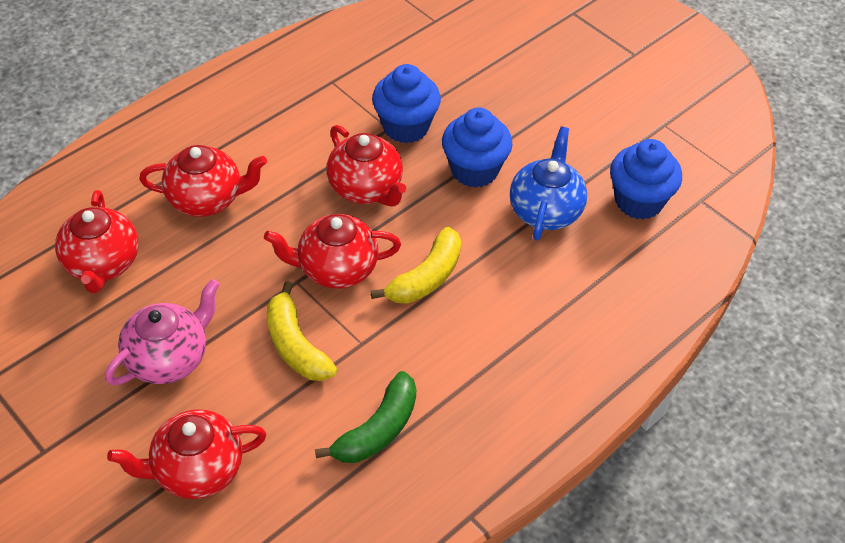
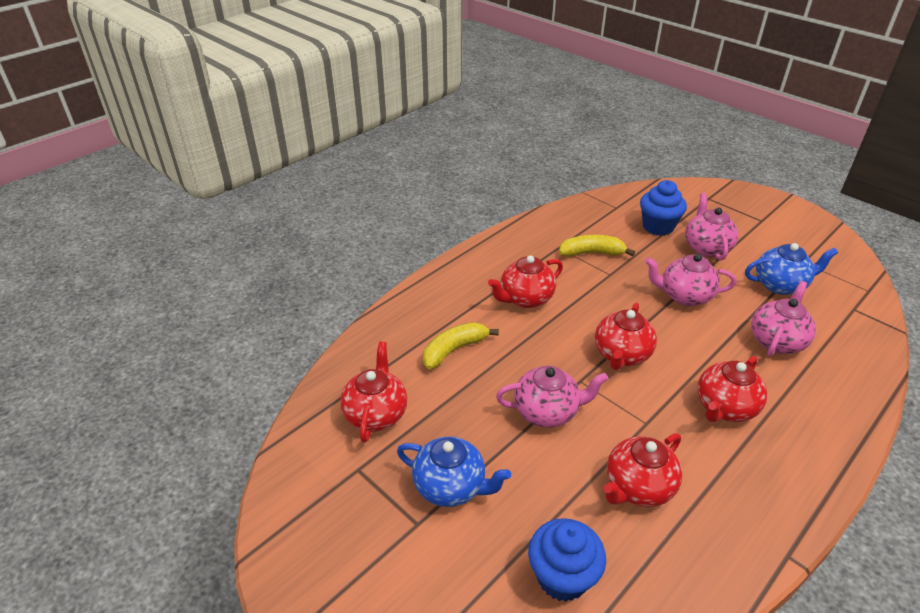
blue cupcake: [372,64,441,143] [442,108,512,188] [610,139,682,219] = 3 -> [528,518,606,602] [640,180,687,236] = 2
blue teapot: [510,127,587,240] = 1 -> [397,436,511,507] [745,243,838,295] = 2
green banana: [315,371,416,463] = 1 -> none = 0
pink teapot: [105,279,220,385] = 1 -> [496,366,608,428] [645,254,736,306] [685,193,739,260] [751,281,816,357] = 4

